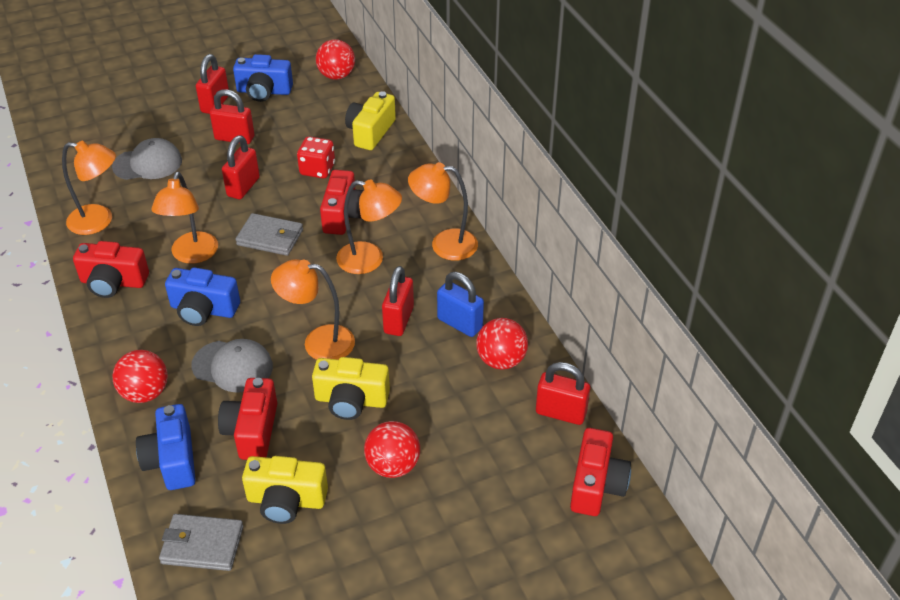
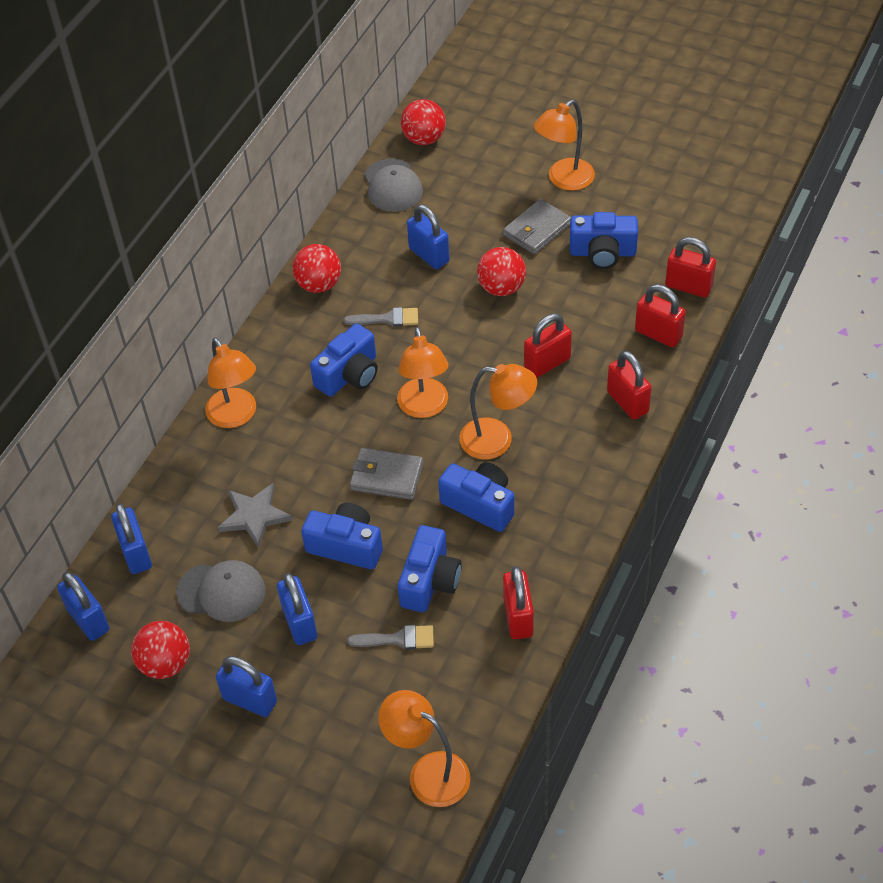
blue camera: [136,404,196,490] [165,267,240,326] [233,54,293,102] = 3 -> [301,503,383,569] [310,323,378,397] [398,525,462,612] [438,462,515,532] [570,212,638,269] = 5
blue padlock: [437,272,484,337] = 1 -> [57,572,109,641] [111,503,152,574] [216,656,277,717] [277,573,317,645] [407,205,449,269] = 5
grey brush: none = 0 -> [344,307,418,327] [347,625,434,650] = 2
grey star: none = 0 -> [218,483,293,549] = 1
red camera: [73,241,149,298] [218,378,277,460] [320,170,364,235] [570,428,631,516] = 4 -> none = 0
red dice: [297,136,335,178] = 1 -> none = 0
yellow camera: [242,456,328,524] [312,357,390,420] [345,91,396,150] = 3 -> none = 0

